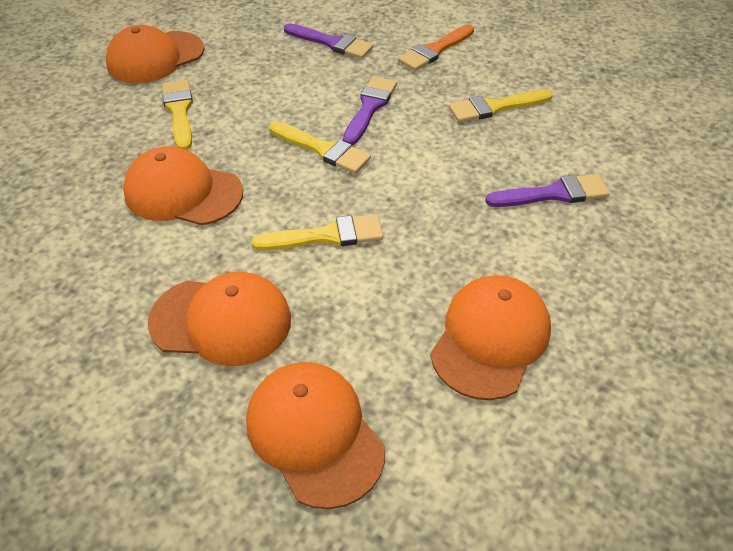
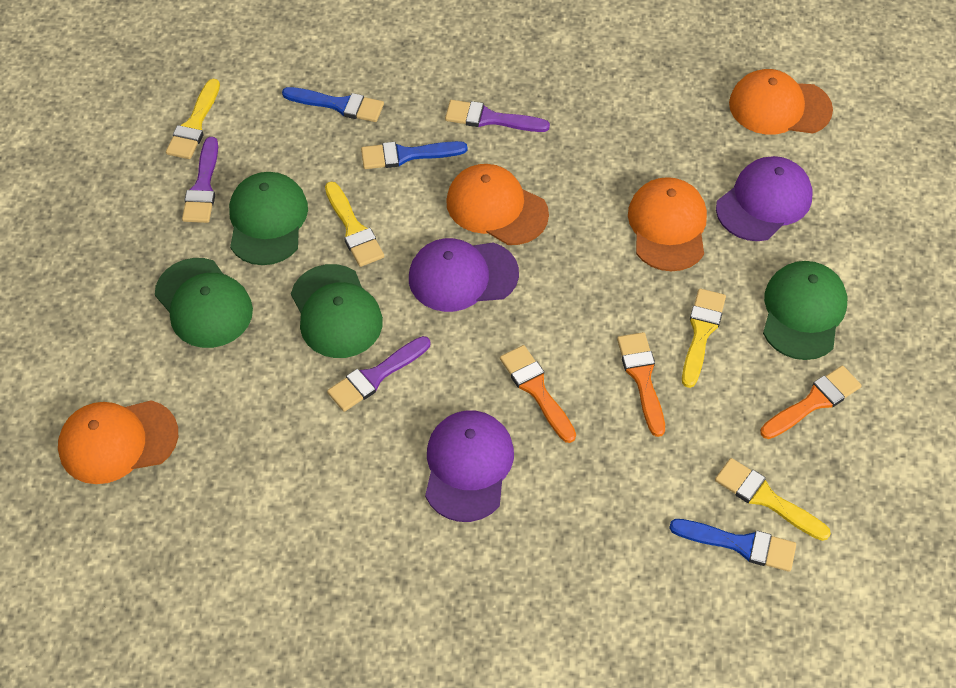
blue brush: none = 0 -> [282,87,384,122] [361,141,467,169] [669,519,796,572] = 3
green cap: none = 0 -> [155,258,253,348] [229,172,308,265] [291,264,383,358] [763,261,847,360] = 4
orange brush: [398,25,474,71] = 1 -> [500,345,576,443] [617,332,665,437] [760,365,862,439] = 3
orange cap: [106,25,204,83] [123,146,243,226] [148,272,291,366] [246,362,385,509] [430,275,551,400] = 5 -> [58,400,178,484] [446,164,549,245] [628,177,707,271] [729,69,833,135] = 4
purple cap: none = 0 -> [409,238,519,312] [425,410,514,522] [716,156,812,241] = 3

